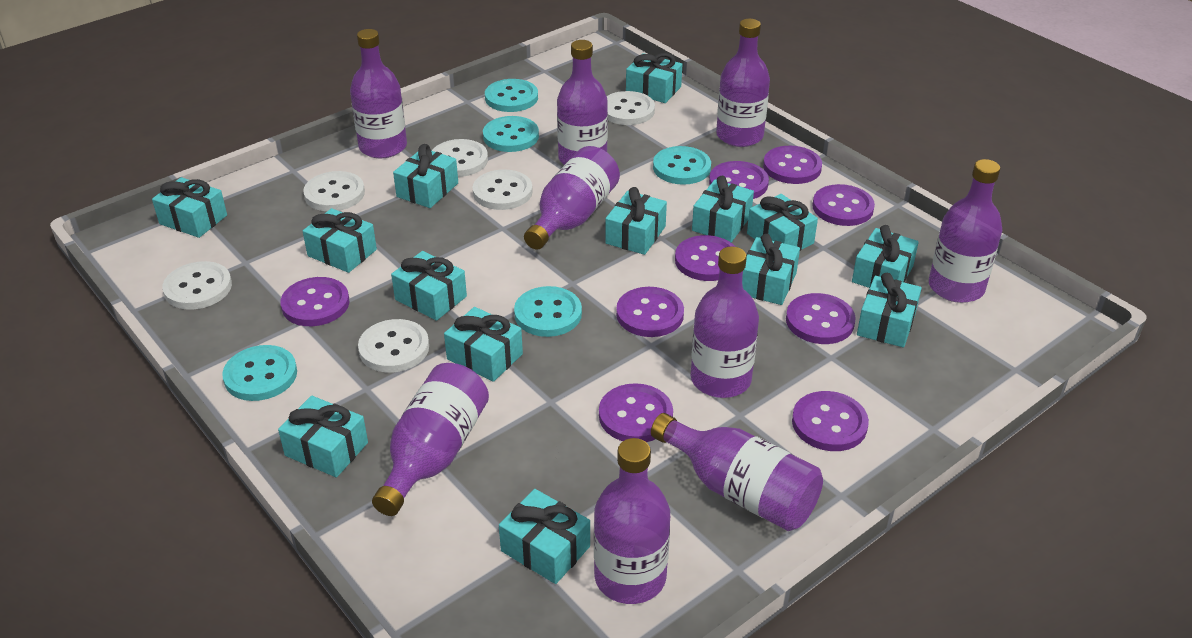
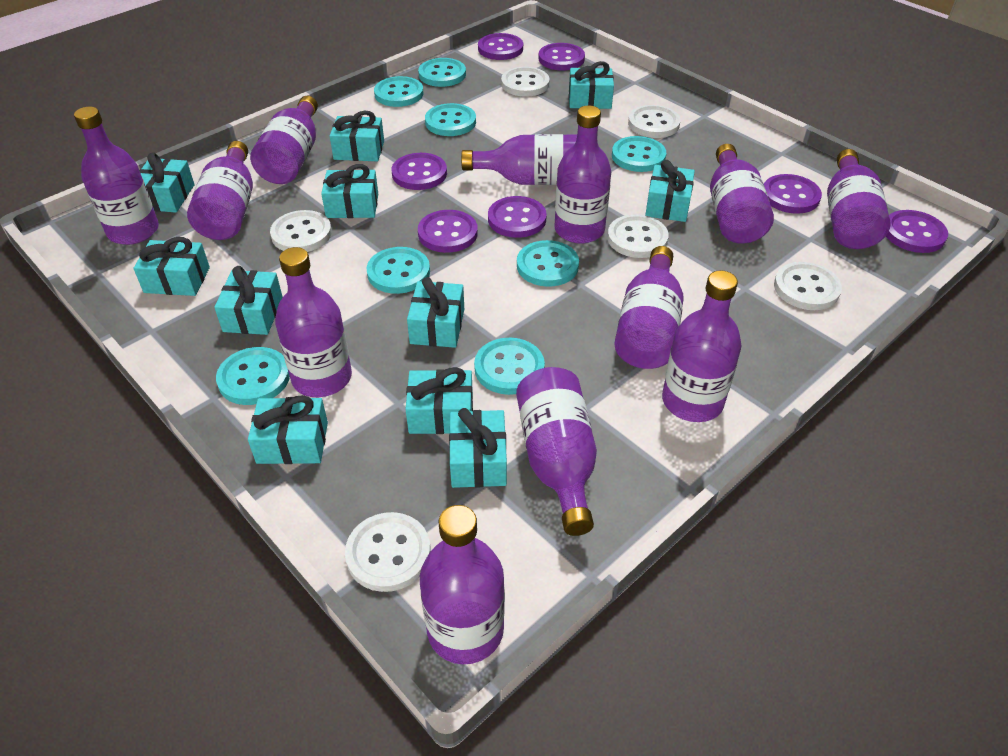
purple bottle: [350,29,407,158] [372,363,489,516] [524,146,620,250] [557,40,608,165] [594,438,670,604] [651,413,823,531] [691,246,759,398] [716,19,770,147] [929,159,1002,303] = 9 -> [74,107,159,245] [187,141,253,240] [250,96,318,184] [275,247,352,397] [420,505,505,664] [461,134,577,185] [516,367,597,536] [555,106,611,244] [614,246,684,369] [662,270,742,422] [710,144,774,244] [827,149,891,249] = 12
purple button: [280,277,350,326] [599,383,673,442] [616,287,684,337] [675,235,735,281] [709,161,769,199] [763,146,822,184] [786,293,856,344] [792,391,869,451] [812,184,875,226] = 9 -> [391,153,447,190] [418,210,478,253] [478,33,523,60] [488,196,547,238] [538,43,585,70] [764,174,822,214] [886,210,948,253] = 7
turquoise button: [222,345,297,401] [483,116,539,152] [485,79,538,112] [514,286,582,337] [653,146,711,185] = 5 -> [216,347,290,405] [367,247,430,294] [374,76,423,107] [418,58,466,87] [425,103,476,136] [474,338,545,395] [517,240,579,287] [612,136,666,172] = 8
turquoise gift: [152,177,227,238] [278,396,368,477] [303,208,377,273] [391,251,467,321] [393,144,458,208] [444,307,523,382] [499,489,590,584] [605,187,667,255] [626,53,682,103] [692,176,754,242] [742,234,800,305] [747,194,818,251] [852,225,919,288] [857,273,922,347] = 14 -> [133,237,210,296] [139,152,195,213] [214,266,283,335] [248,395,328,464] [321,164,378,218] [330,111,384,161] [405,367,473,434] [407,277,464,348] [449,408,507,488] [569,61,614,109] [645,160,695,222] = 11

